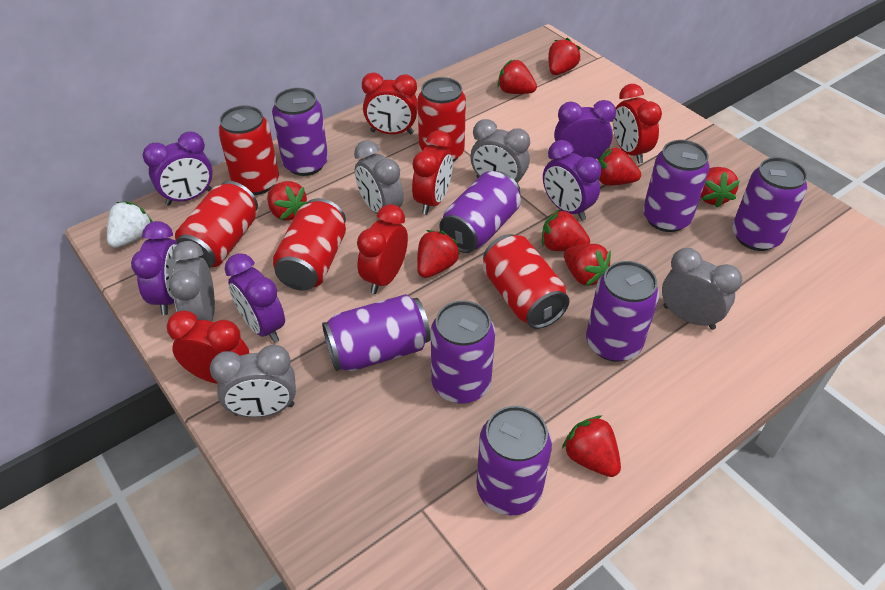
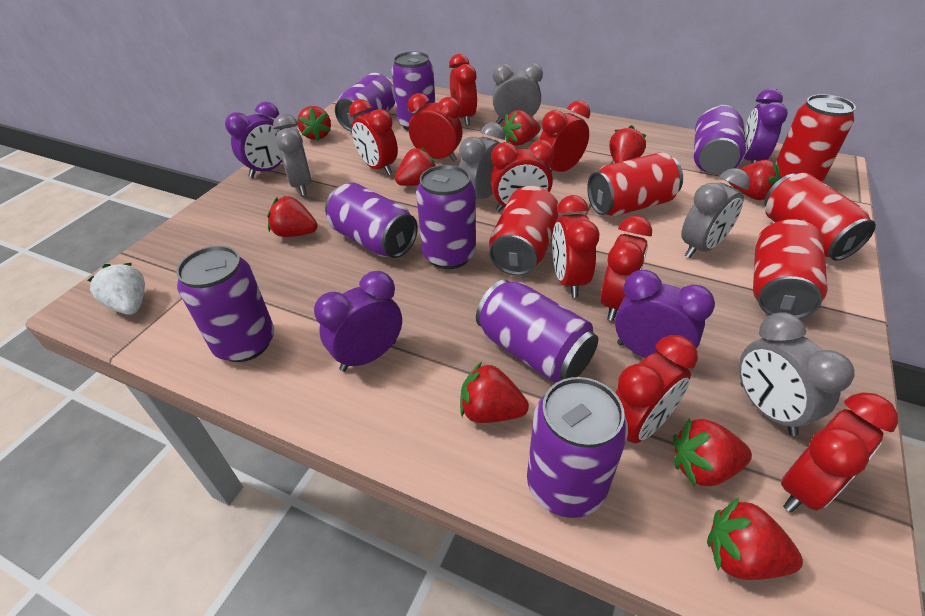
purple clock: [131,221,178,315] [143,132,213,206] [225,253,285,343] [543,140,602,221] [554,100,616,160] = 5 -> [225,102,283,178] [314,271,402,372] [615,270,715,358] [744,88,788,163] = 4
red clock: [167,311,249,384] [357,204,408,294] [362,73,418,134] [412,130,453,215] [613,84,662,164] = 5 -> [349,99,398,175] [408,93,463,161] [449,54,478,125] [490,140,554,212] [539,101,590,172] [552,195,600,298] [600,216,652,321] [615,335,698,443] [781,393,898,513] = 9

